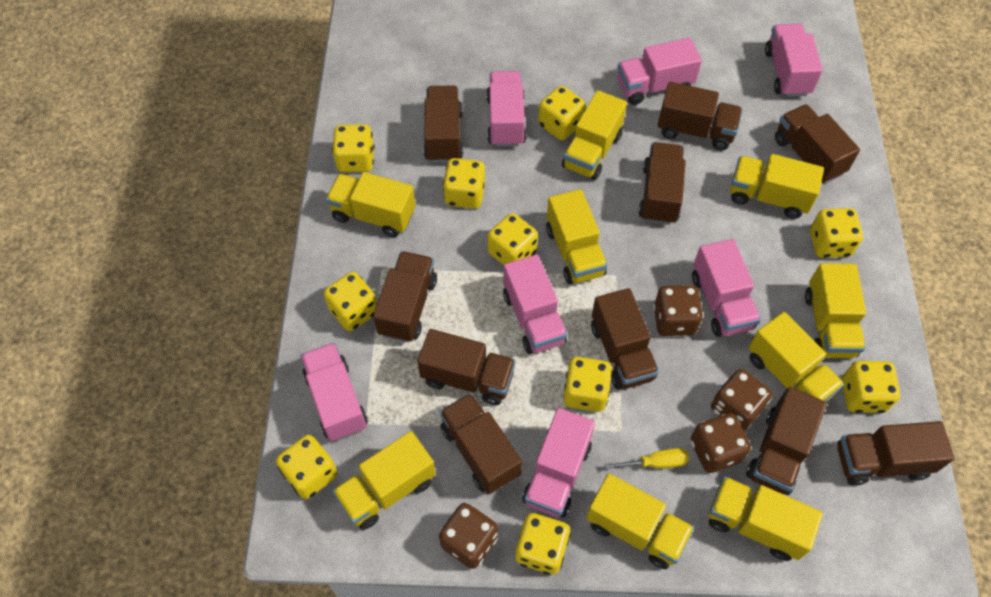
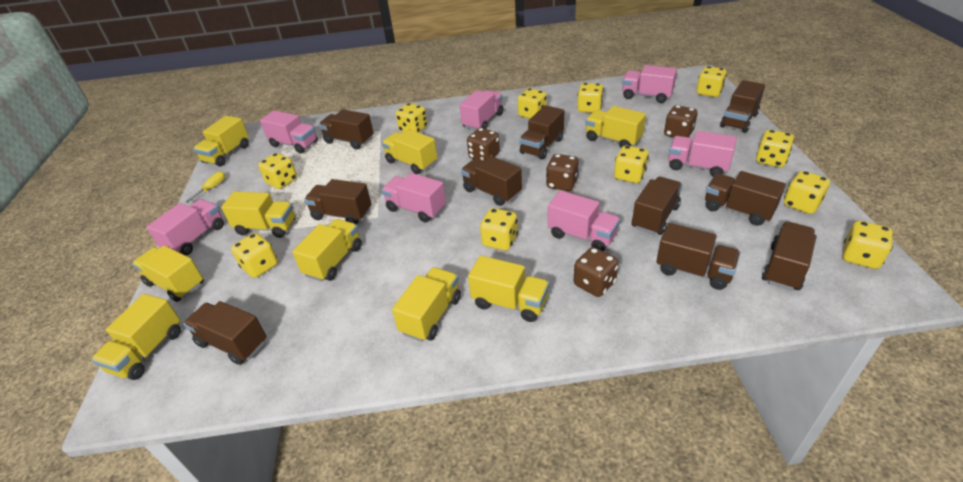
yellow dice: [276,435,338,499] [324,272,377,331] [332,125,375,172] [443,158,485,209] [488,213,538,265] [516,513,571,575] [538,86,586,140] [564,357,612,412] [810,208,863,258] [842,361,900,413] = 10 -> [231,233,278,278] [258,153,297,189] [396,103,427,133] [480,208,518,250] [518,88,547,119] [577,83,604,113] [614,145,649,183] [697,66,727,97] [756,130,794,167] [784,171,830,214] [843,221,893,269] = 11

